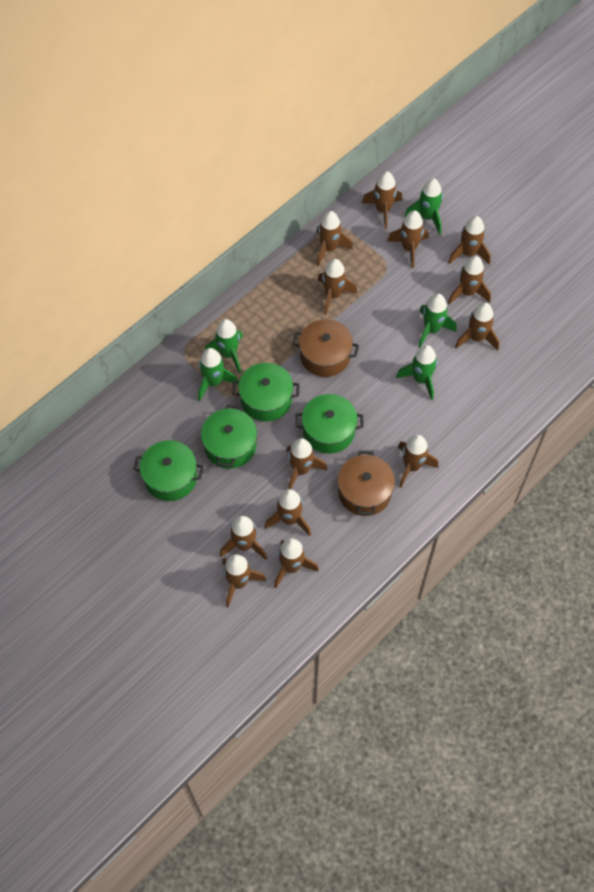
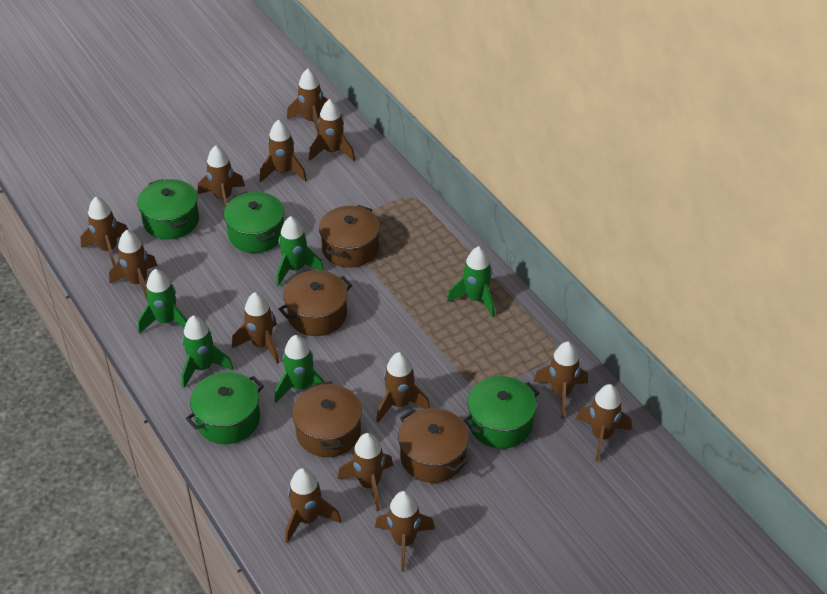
brown pot: [292,319,359,377] [338,451,395,516] = 2 -> [279,270,352,336] [292,381,362,457] [319,205,380,268] [398,408,469,483] = 4

